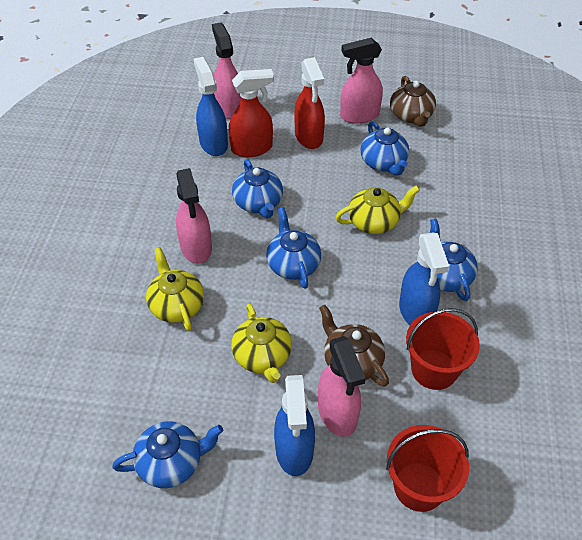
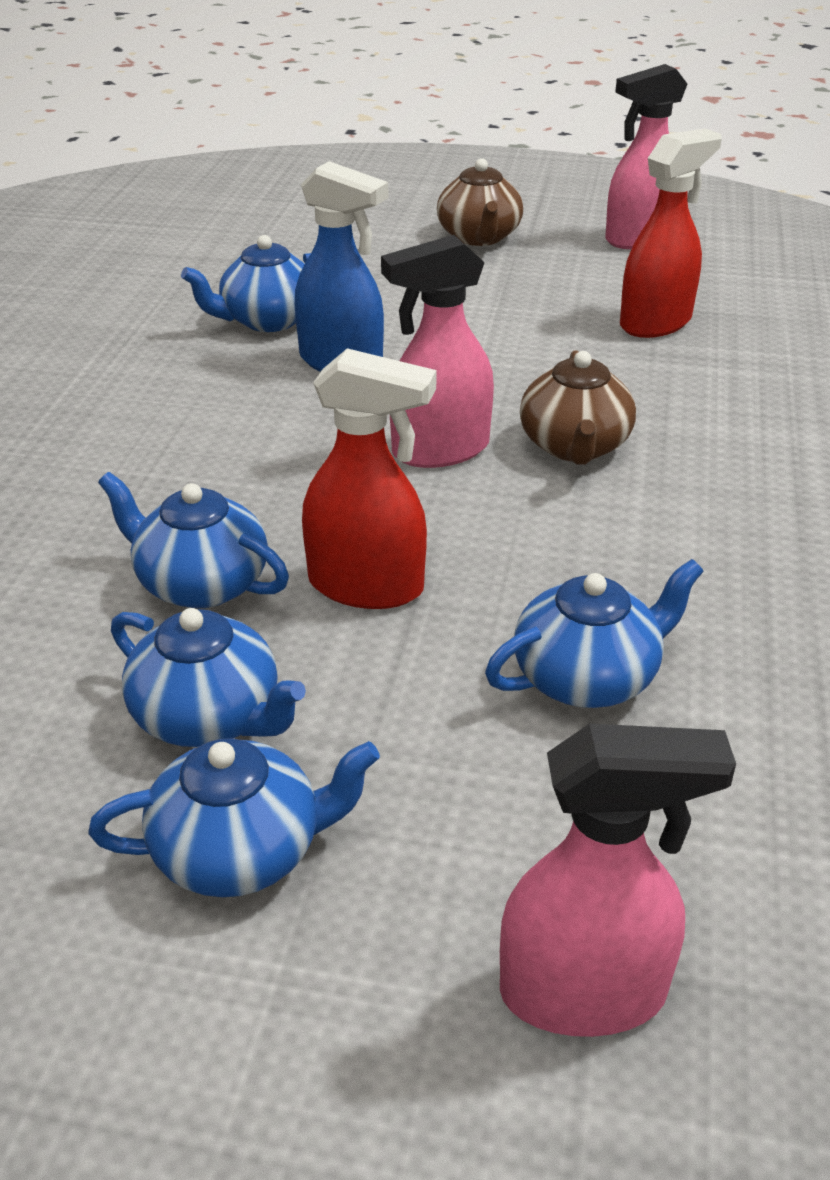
blue spray bottle: [194,57,228,156] [274,375,315,476] [399,233,449,325] = 3 -> [295,161,388,372] = 1
pink spray bottle: [176,168,212,264] [212,22,241,119] [318,336,366,437] [340,38,383,124] = 4 -> [381,235,494,468] [500,723,736,1037] [605,64,687,249] = 3
red bucket: [386,425,469,512] [406,308,480,390] = 2 -> none = 0
yellow teapot: [146,247,204,331] [231,303,292,383] [335,185,420,234] = 3 -> none = 0

